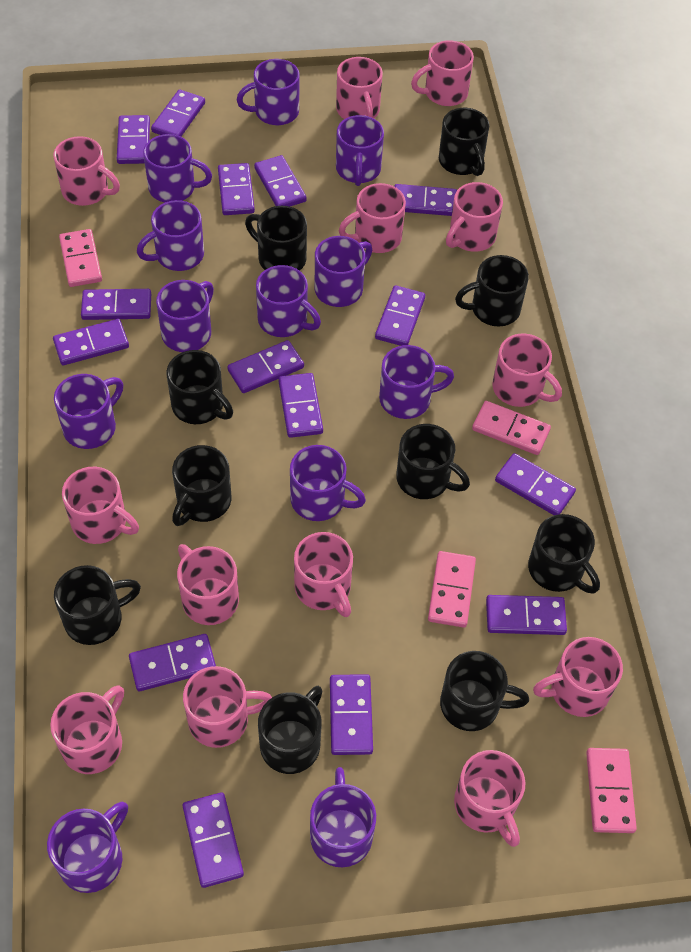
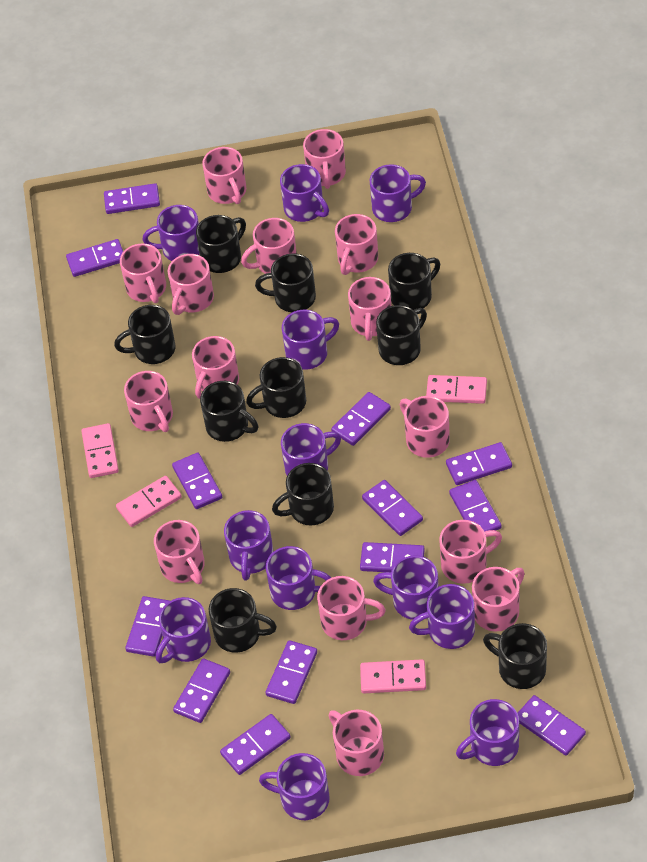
pink mug: [50,685,124,774] [54,136,120,206] [62,467,139,544] [177,544,239,625] [183,666,272,748] [294,532,353,617] [336,57,383,119] [339,183,406,253] [411,40,474,106] [446,182,503,252] [454,750,525,847] [492,333,562,407] [533,637,623,717] = 13 -> [120,243,166,303] [124,371,173,432] [154,520,205,584] [168,254,214,315] [192,336,239,399] [202,147,246,204] [241,218,297,274] [303,129,346,189] [317,576,386,640] [329,710,384,776] [335,214,378,275] [348,277,391,341] [400,396,450,458] [439,520,502,584] [472,567,525,632] = 15
purple domino: [53,319,129,365] [81,289,151,320] [117,115,150,164] [129,634,216,691] [151,90,205,137] [183,792,244,888] [218,163,255,215] [227,340,304,393] [254,155,307,207] [279,373,323,438] [330,674,373,755] [375,285,425,346] [394,184,457,216] [486,595,567,635] [495,453,576,515] = 15 -> [66,239,123,277] [104,183,160,214] [125,596,170,657] [172,453,222,509] [173,659,230,723] [220,714,291,775] [265,640,317,704] [331,392,391,446] [360,542,425,572] [362,480,423,536] [446,442,512,485] [449,480,502,531] [518,695,586,756] = 13

